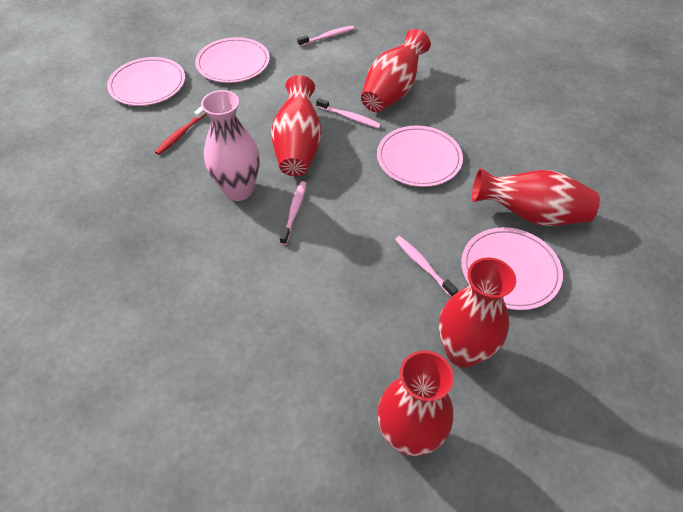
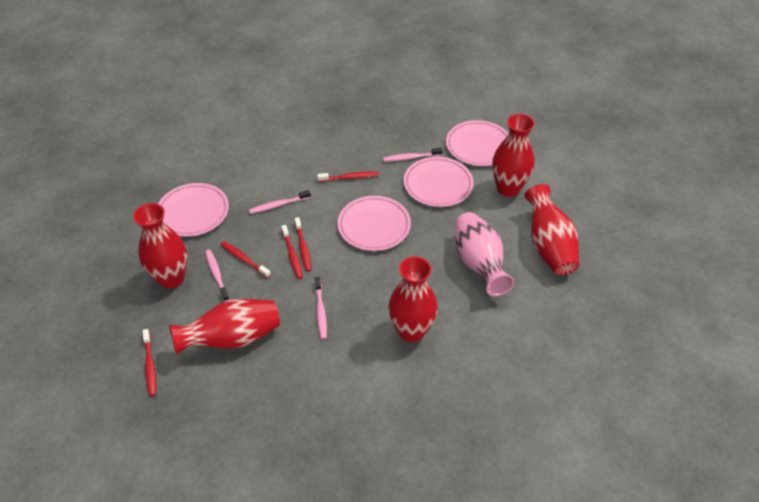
red toothbrush: [155,107,207,155] = 1 -> [143,329,156,396] [220,241,271,278] [281,225,303,279] [295,217,312,272] [317,171,379,182] = 5

